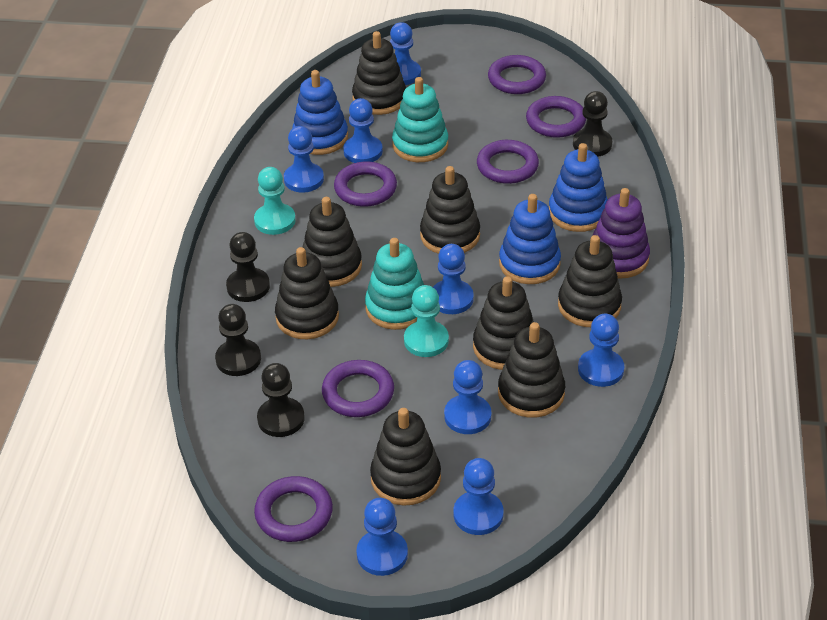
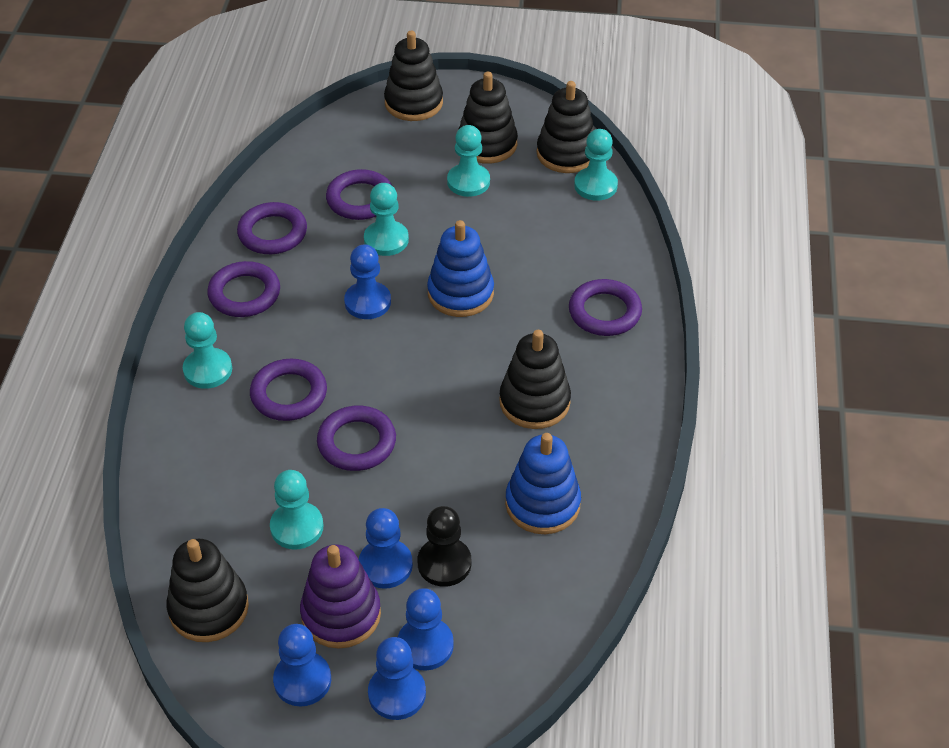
black pawn: [215,304,261,376] [226,232,270,302] [257,363,305,437] [573,91,612,157] = 4 -> [417,506,471,587] = 1
black stacking toy: [275,247,339,339] [303,197,362,287] [352,31,406,115] [370,408,441,506] [420,166,480,254] [473,276,534,370] [498,322,565,418] [558,235,622,327] = 8 -> [167,539,249,642] [384,31,443,121] [458,72,518,164] [499,330,571,429] [537,81,595,173] = 5
blue pawn: [284,126,324,193] [343,98,383,163] [356,498,408,576] [390,22,421,85] [433,244,474,314] [444,360,491,434] [453,458,504,535] [578,313,624,387] = 8 -> [273,624,331,707] [344,244,391,319] [358,508,413,589] [368,637,426,720] [398,588,454,671] = 5
blue stacking toy: [292,70,348,155] [499,194,561,284] [549,143,608,232] = 3 -> [427,220,494,317] [505,433,581,534] = 2
turquoise pawn: [254,167,296,235] [404,285,449,357] = 2 -> [183,312,232,389] [270,470,323,549] [364,183,409,256] [447,125,490,197] [574,129,618,201] = 5
turquoise stacking toy: [365,238,424,330] [392,77,448,162] = 2 -> none = 0

